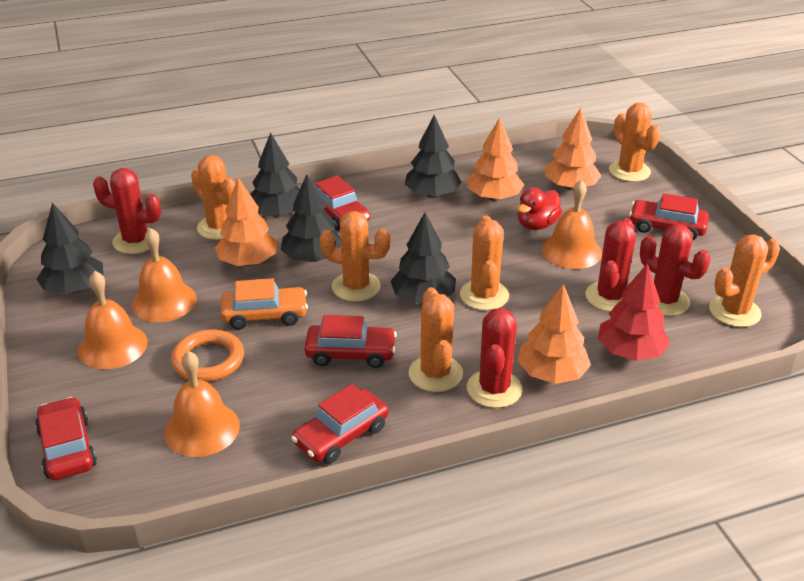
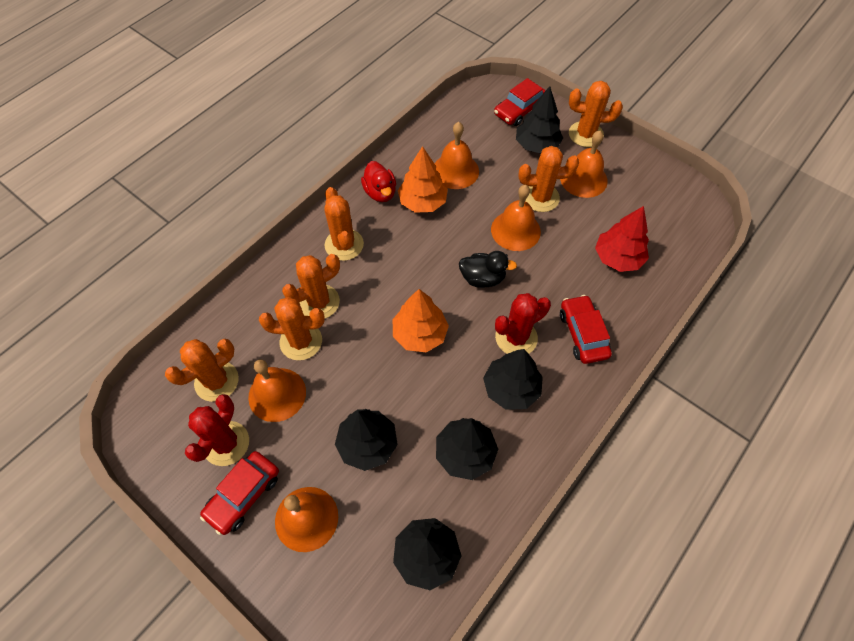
black duck: none = 0 -> [459,251,517,288] = 1
orange bell: [78,271,148,369] [131,228,197,322] [164,351,240,457] [542,180,602,269] = 4 -> [248,359,306,422] [275,487,338,552] [435,122,479,189] [491,185,541,251] [560,131,608,198] = 5
orange car: [221,278,308,329] = 1 -> none = 0
orange ring: [171,329,244,382] = 1 -> none = 0
orange tree: [215,178,278,266] [468,117,524,201] [517,284,591,384] [545,108,602,190] = 4 -> [393,289,449,352] [398,146,448,213] = 2
red cactus: [93,168,161,254] [467,308,522,408] [585,218,636,312] [640,224,710,316] = 4 -> [185,394,249,466] [495,293,551,354] = 2
red car: [35,397,97,480] [291,384,389,464] [304,315,397,368] [314,175,370,231] [629,193,709,240] = 5 -> [200,451,279,535] [494,78,546,126] [560,295,612,364] = 3

